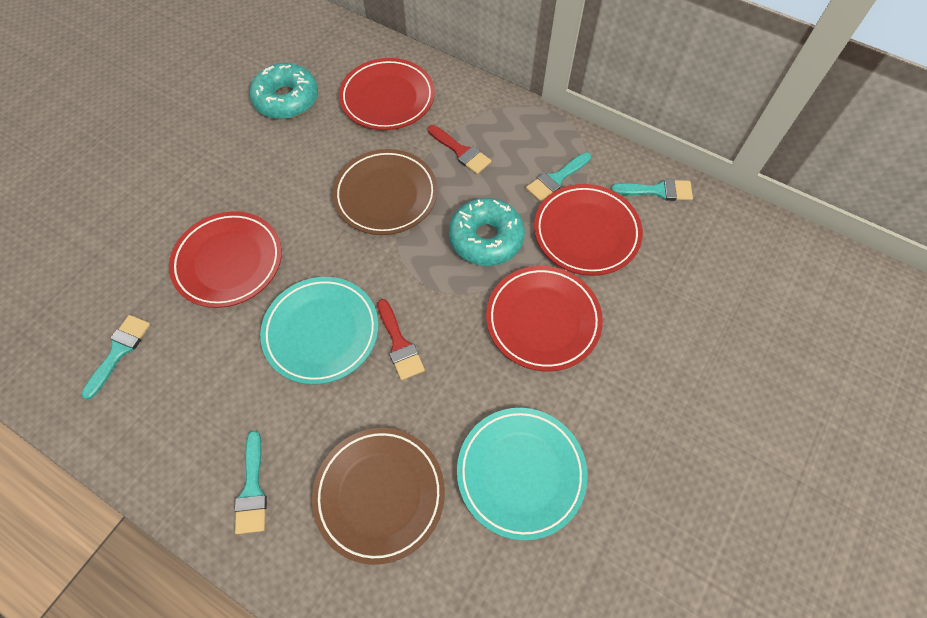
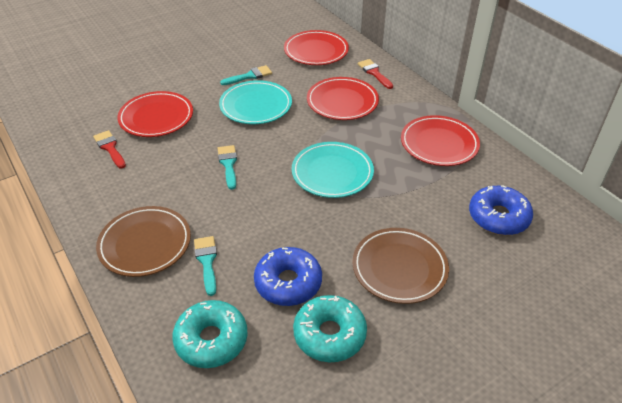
blue donut: none = 0 -> [254,247,322,306] [469,185,533,235] = 2
turquoise brush: [82,315,151,400] [235,431,267,534] [526,152,591,202] [611,179,693,201] = 4 -> [194,236,217,296] [218,145,237,190] [220,65,272,85] = 3

